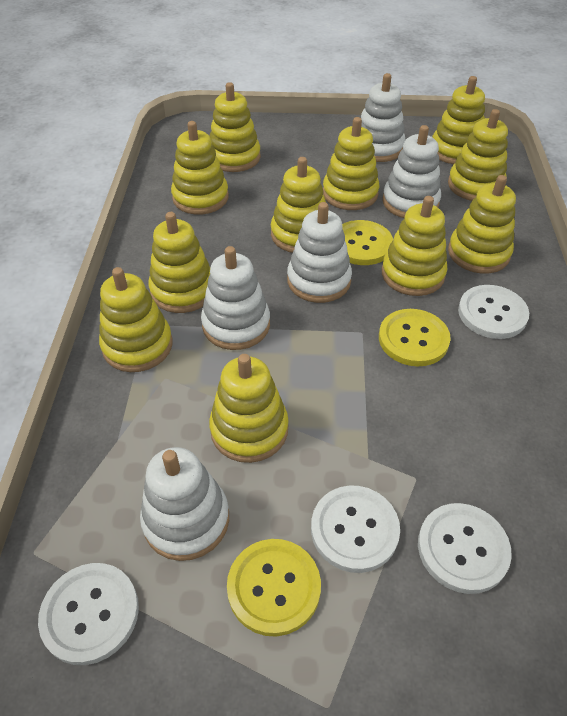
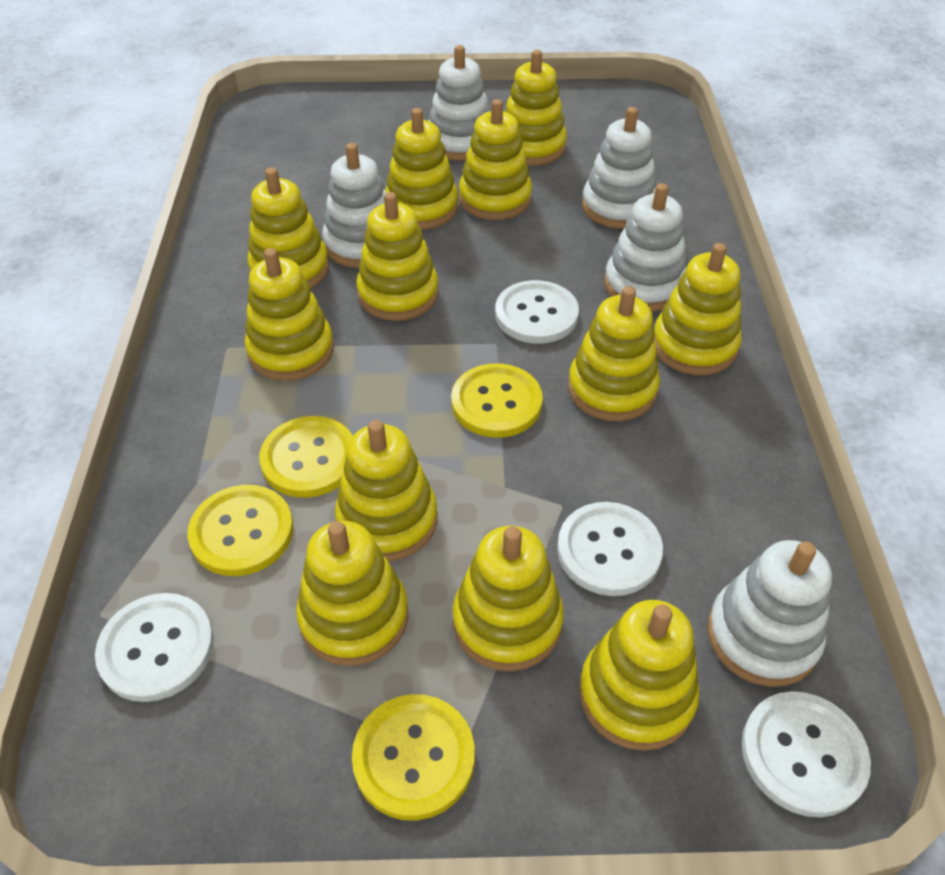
yellow button: [227,539,321,637] [342,220,393,265] [379,309,451,366] = 3 -> [188,485,294,576] [259,416,353,498] [352,694,475,821] [451,363,543,438] = 4
yellow stacking toy: [99,267,173,372] [148,212,210,313] [171,121,229,215] [209,354,289,463] [210,82,261,172] [271,157,326,253] [323,117,379,210] [382,196,448,296] [432,76,485,164] [448,109,508,201] [448,175,516,274] = 11 -> [245,248,334,381] [248,167,329,289] [296,521,408,666] [335,420,437,561] [356,192,439,321] [385,108,458,229] [453,526,564,671] [459,99,532,220] [505,50,567,165] [568,286,660,421] [579,600,700,751] [654,243,742,375] = 12

